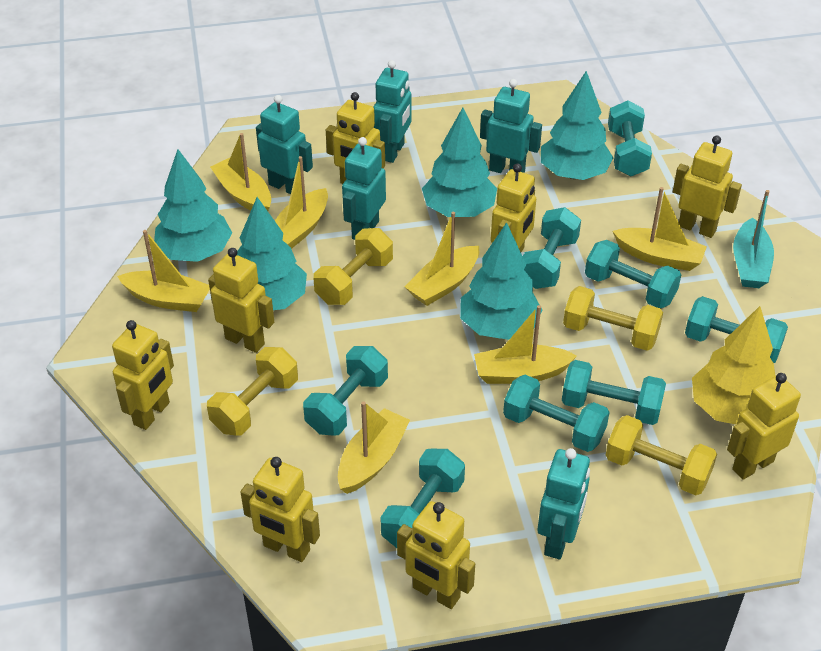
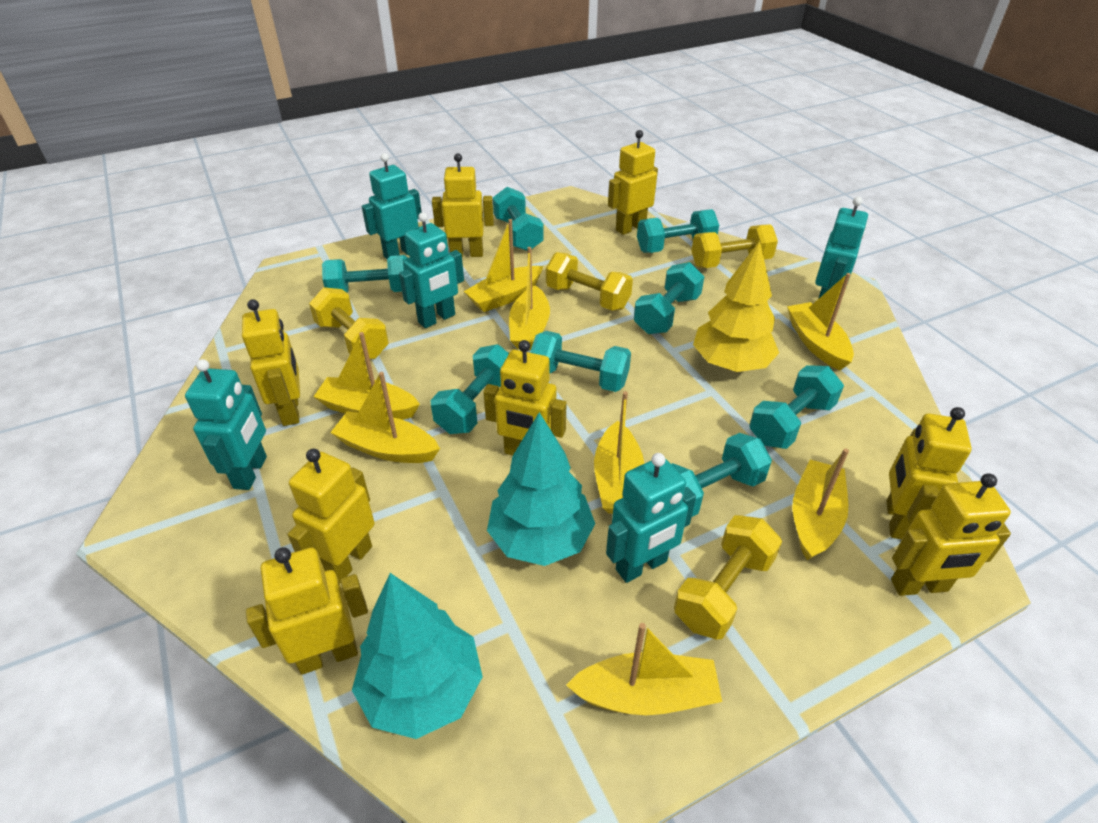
turquoise boat: [733,190,774,288] = 1 -> none = 0
turquoise tree: [154,149,232,262] [237,197,307,310] [422,108,497,217] [460,222,543,340] [541,71,613,180] = 5 -> [352,573,483,739] [487,412,595,566] = 2
yellow boat: [117,230,210,312] [210,133,271,211] [275,156,328,249] [338,401,410,494] [405,212,479,306] [474,305,577,384] [613,187,707,271] = 7 -> [313,332,420,420] [330,372,440,463] [464,219,543,312] [509,247,550,350] [566,623,722,715] [594,391,644,514] [787,273,854,370] [793,448,849,561] = 8

